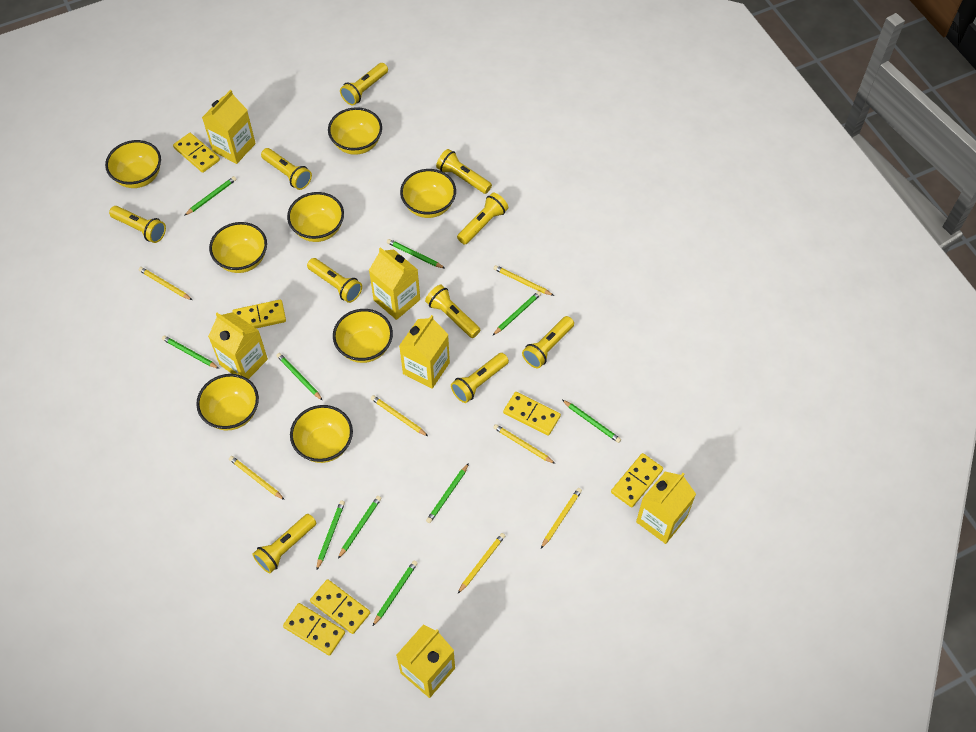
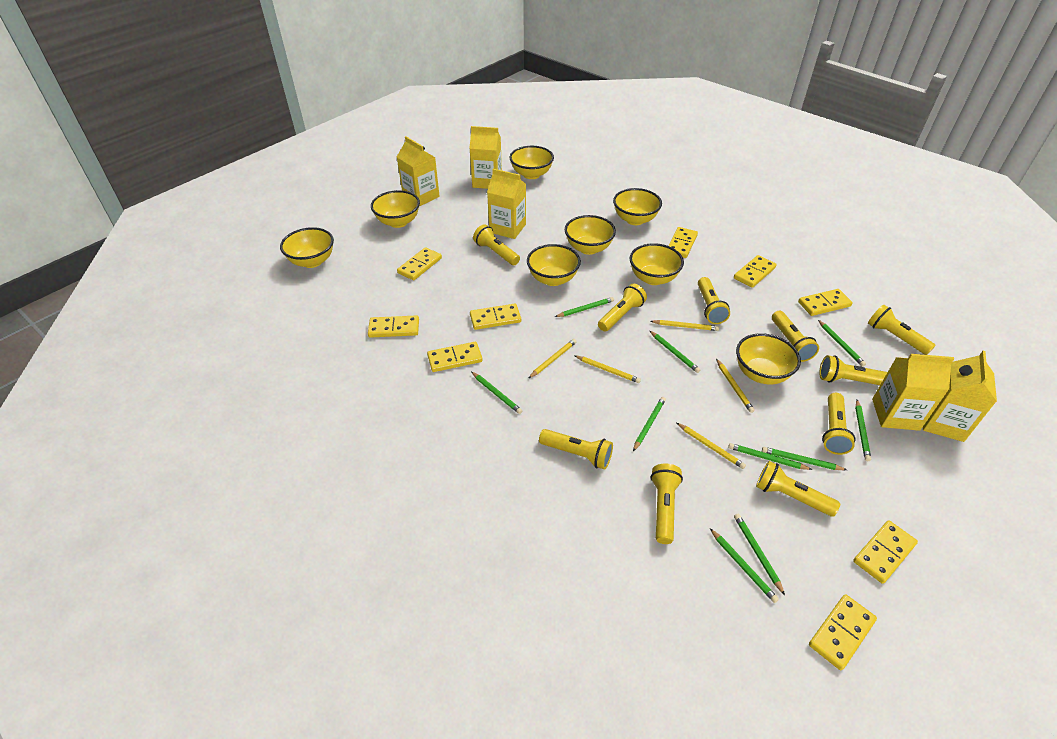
yellow carton: [202,90,256,164] [208,312,268,379] [369,247,420,320] [396,625,455,698] [399,315,450,389] [636,472,696,544] = 6 -> [397,136,440,206] [469,126,502,189] [487,169,526,239] [872,354,954,431] [923,351,997,442] = 5
yellow domino: [173,133,220,173] [232,300,286,328] [283,603,345,656] [310,579,370,634] [503,392,561,436] [611,453,663,507] = 6 -> [368,315,419,338] [397,247,442,280] [427,342,483,372] [470,304,521,330] [668,227,698,258] [734,255,777,288] [798,289,853,316] [809,594,877,670] [853,520,918,584] = 9
yellow pencil: [139,267,192,300] [229,456,285,500] [371,395,428,436] [458,533,505,593] [493,265,554,296] [493,424,555,464] [541,488,582,548] = 7 -> [529,339,577,378] [574,355,641,383] [650,320,719,331] [677,423,746,469] [716,359,755,413] = 5

